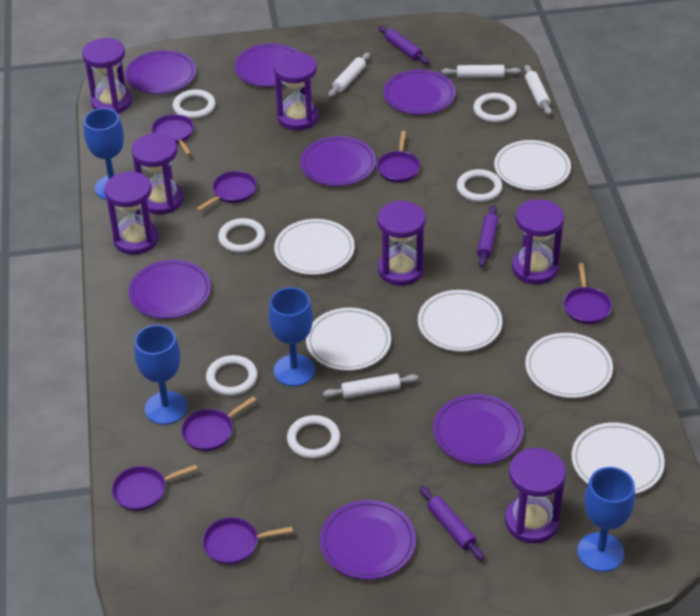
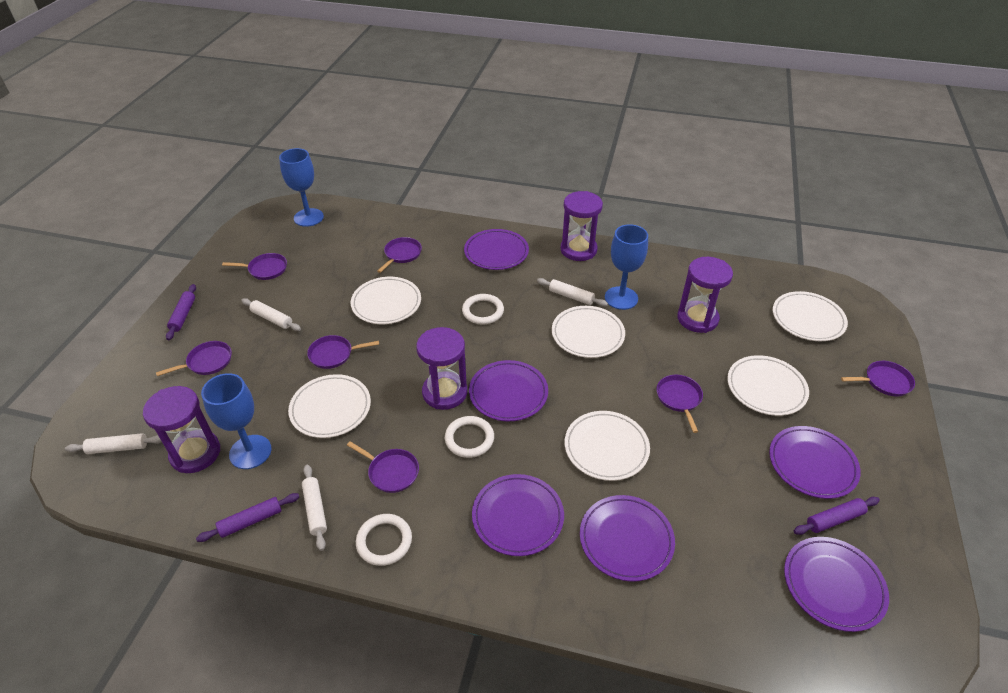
blue goblet: [84,108,124,200] [134,325,187,425] [269,287,315,386] [577,467,635,572] = 4 -> [201,373,271,469] [279,148,324,227] [605,224,648,310] = 3
purple hourglass: [82,38,132,114] [104,171,159,255] [132,133,184,214] [274,52,319,130] [378,200,425,286] [505,448,566,543] [512,199,564,284] = 7 -> [143,386,220,473] [416,327,467,410] [560,191,603,261] [677,257,733,333] = 4
purple plate: [125,50,196,94] [128,260,211,319] [234,43,300,87] [300,136,376,186] [320,500,416,580] [383,69,456,115] [433,394,524,465] = 7 -> [464,229,529,270] [469,360,548,421] [472,474,564,556] [580,495,675,582] [769,426,861,499] [784,537,889,632] = 6
white ring: [173,89,216,119] [206,355,257,396] [218,218,265,253] [287,415,340,459] [457,169,502,202] [473,93,517,123] = 6 -> [356,514,412,566] [445,416,494,458] [462,294,504,324] = 3

